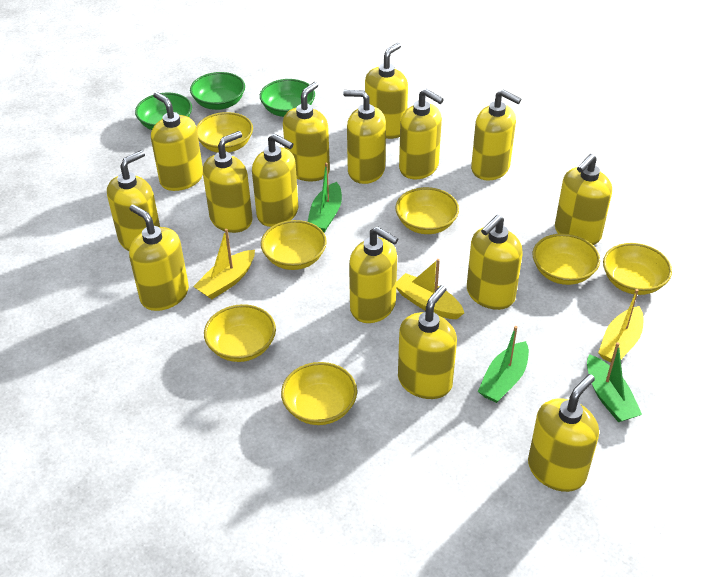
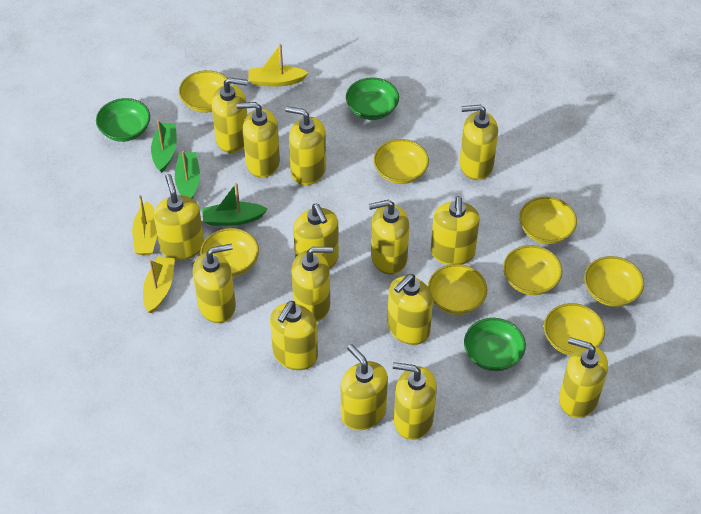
yellow bowl: [196,112,253,153] [204,304,276,362] [261,220,327,270] [281,362,357,425] [395,187,459,234] [533,234,600,285] [603,243,672,295] = 7 -> [179,70,231,113] [200,228,259,277] [373,139,429,184] [428,264,488,315] [503,245,562,295] [519,196,577,244] [544,303,605,356] [584,256,644,307] = 8

